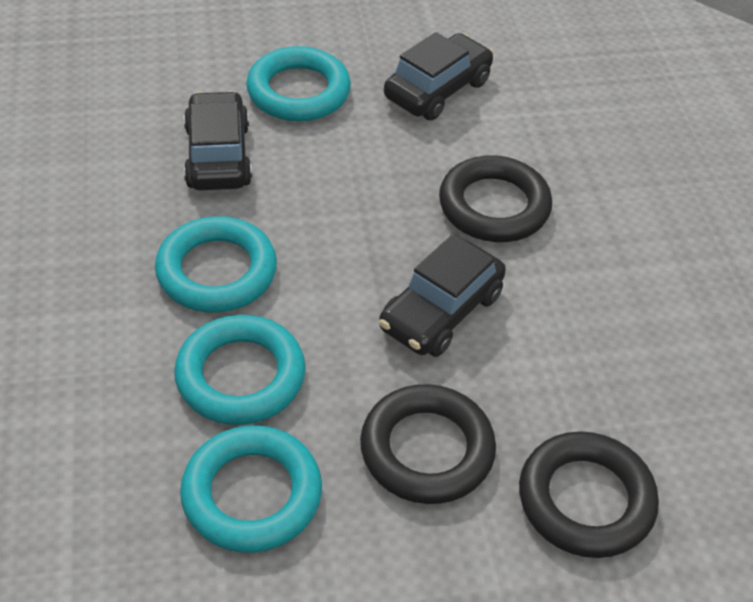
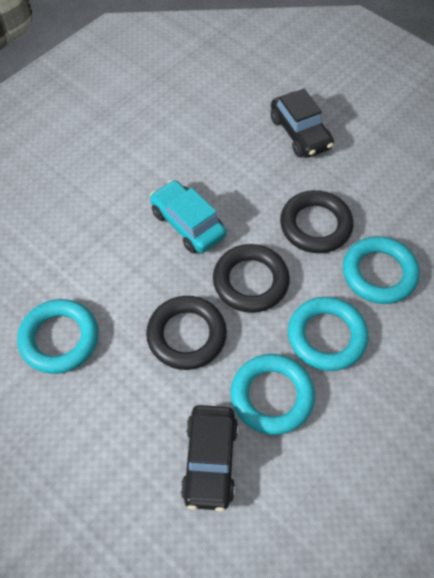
black car: [184,91,252,191] [379,234,506,357] [384,32,494,120] = 3 -> [181,405,238,512] [270,88,334,158] = 2
turquoise car: none = 0 -> [150,180,226,253] = 1

